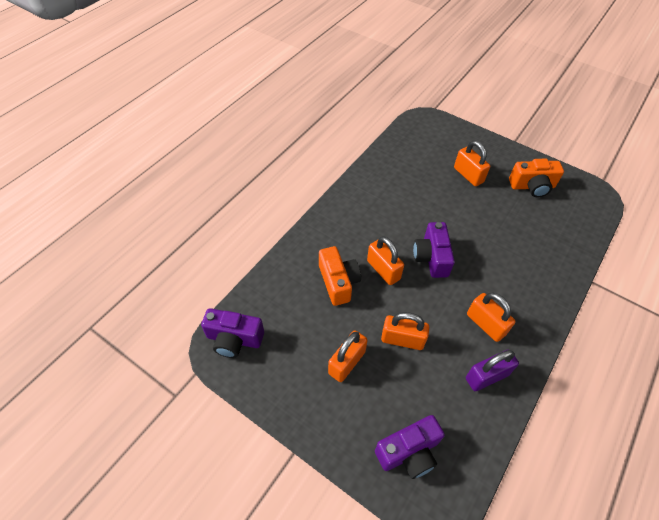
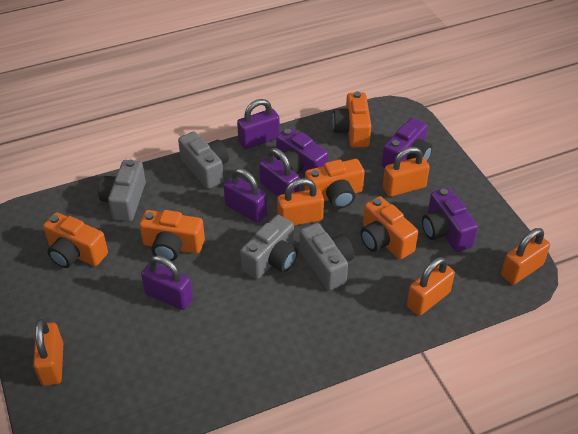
grey camera: none = 0 -> [98,160,146,222] [178,131,229,189] [240,215,298,279] [300,223,354,290] = 4
orange camera: [319,246,361,306] [509,159,564,197] = 2 -> [43,212,108,268] [140,210,205,261] [305,159,365,209] [332,92,371,148] [360,196,418,259] = 5
purple padlock: [466,350,519,391] = 1 -> [141,255,193,310] [223,168,268,223] [237,99,280,149] [259,148,299,197] = 4

